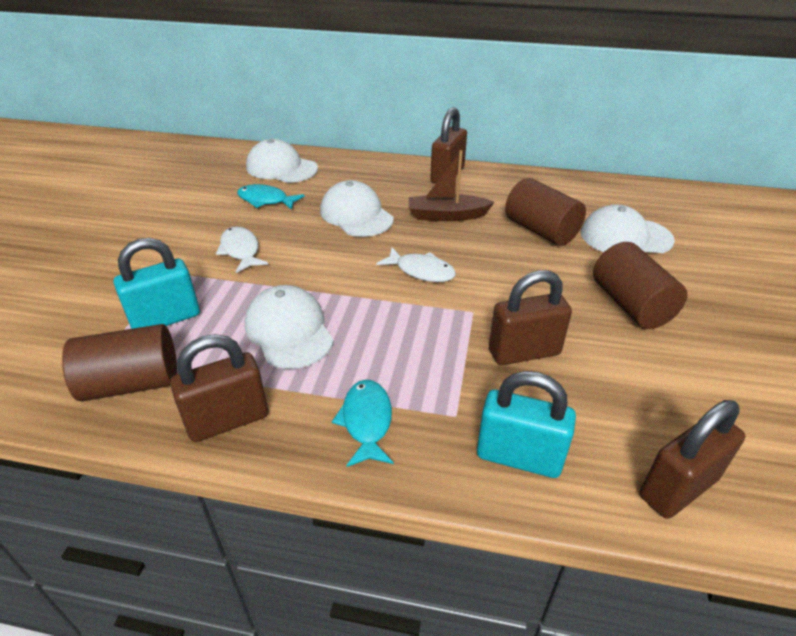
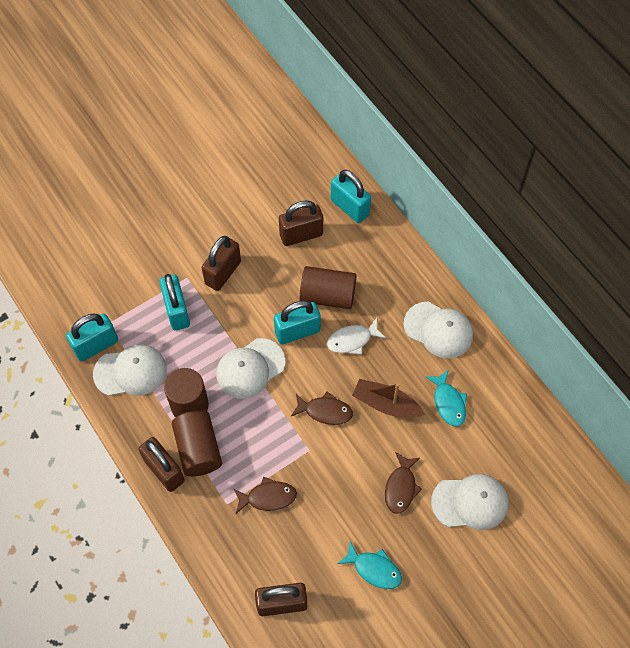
brown fish: none = 0 -> [233,476,297,514] [291,392,353,425] [385,452,422,514] = 3
turquoise padlock: [114,238,200,329] [477,371,576,478] = 2 -> [66,313,118,362] [159,274,190,330] [274,301,321,345] [331,170,371,223] = 4
white fish: [216,227,268,273] [376,247,456,282] = 2 -> [327,318,386,355] = 1

